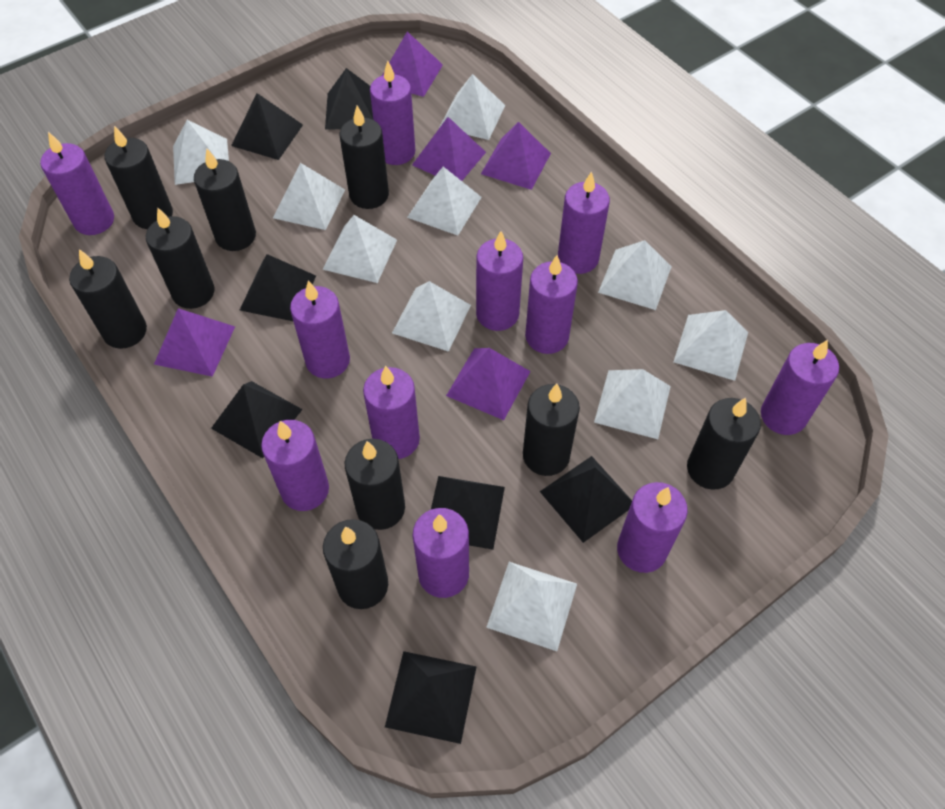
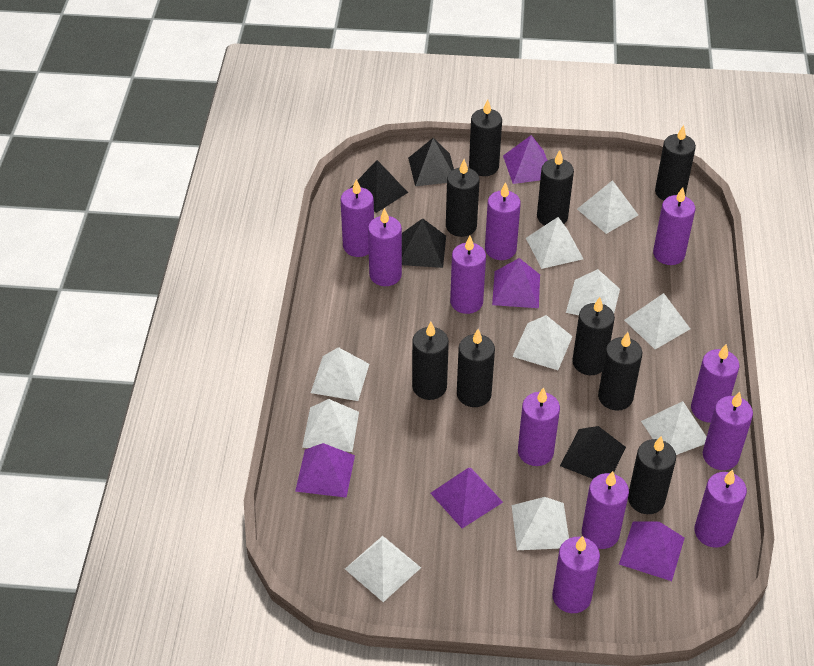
black pyramid: [211,381,303,458] [231,93,303,160] [240,254,316,321] [325,68,373,130] [385,651,477,744] [431,476,505,550] [540,456,632,543] = 7 -> [351,160,408,213] [402,218,446,268] [408,138,454,186] [560,426,626,479] = 4

